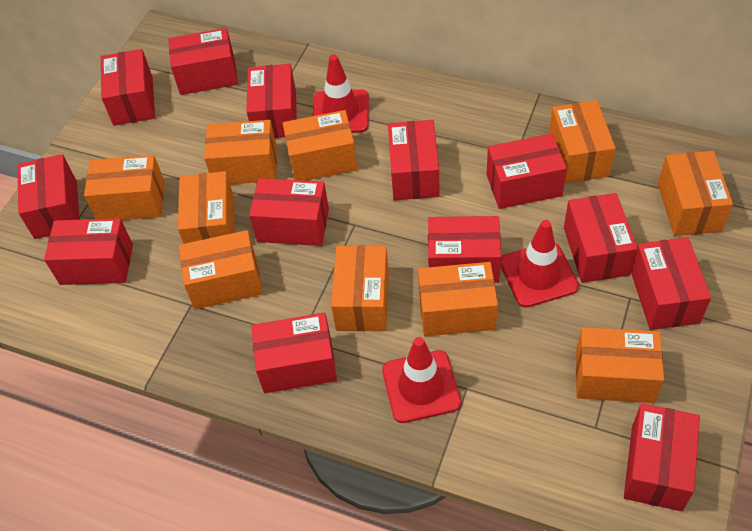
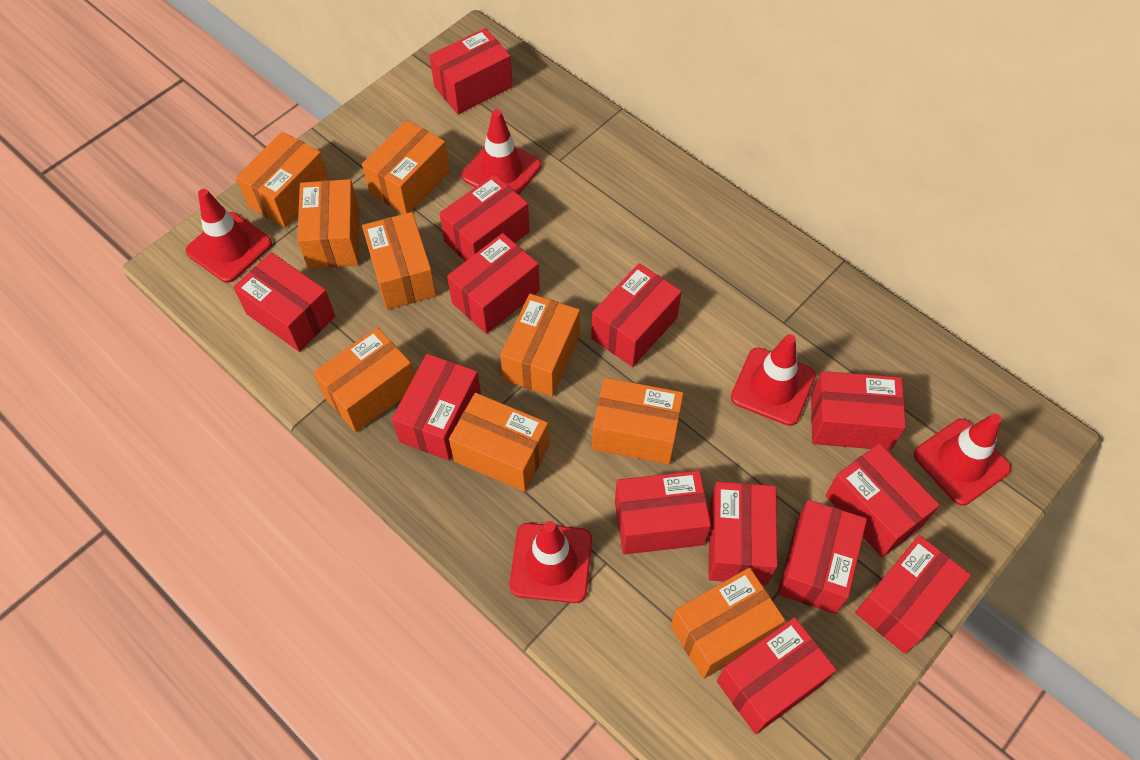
orange box: [84,155,165,220] [178,171,235,244] [179,230,263,309] [204,120,277,184] [283,110,357,181] [331,245,389,331] [418,262,498,336] [549,100,616,183] [576,327,664,403] [658,151,733,236] = 10 -> [236,132,329,228] [297,179,359,269] [313,327,414,432] [362,120,449,214] [362,212,436,310] [449,393,549,492] [500,294,580,397] [592,378,684,465] [671,568,785,679] = 9
red traffic cone: [313,55,369,133] [382,337,461,423] [501,220,579,308] = 3 -> [186,189,272,283] [462,109,541,195] [510,521,592,603] [731,334,816,426] [914,413,1011,506] = 5

